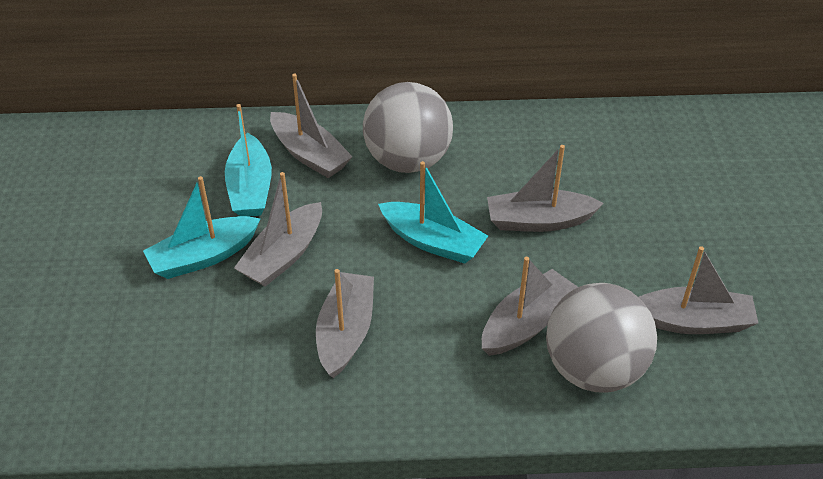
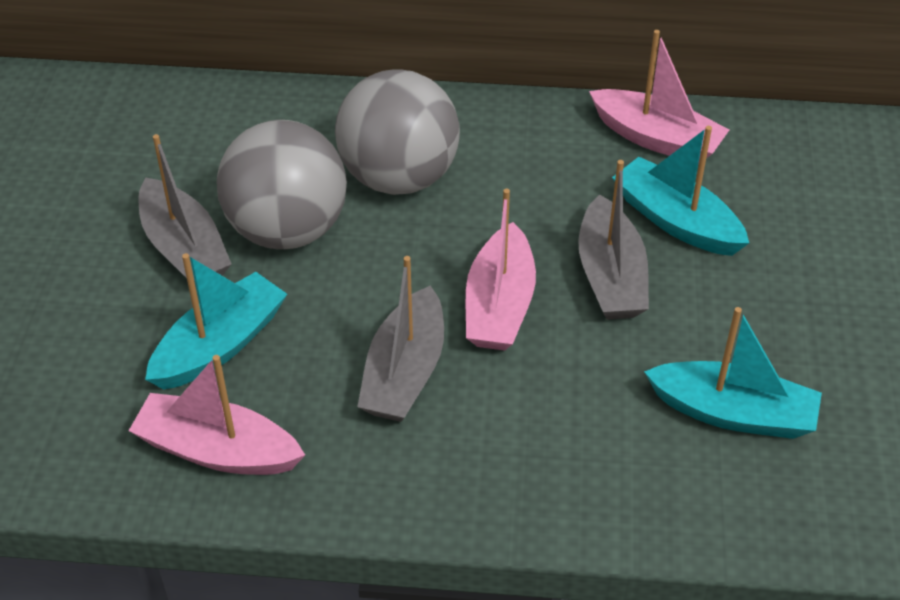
grey boat: [234,172,322,287] [270,74,353,178] [316,269,374,378] [482,257,578,356] [487,145,604,232] [639,246,758,334] = 6 -> [138,134,232,287] [357,256,444,422] [578,160,649,320] = 3
pink boat: none = 0 -> [129,355,305,475] [466,189,536,351] [589,30,729,164] = 3

